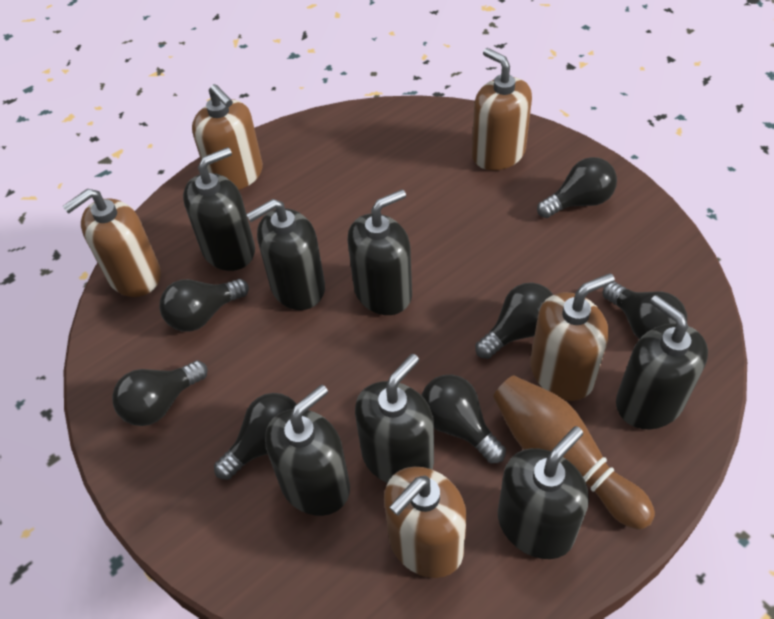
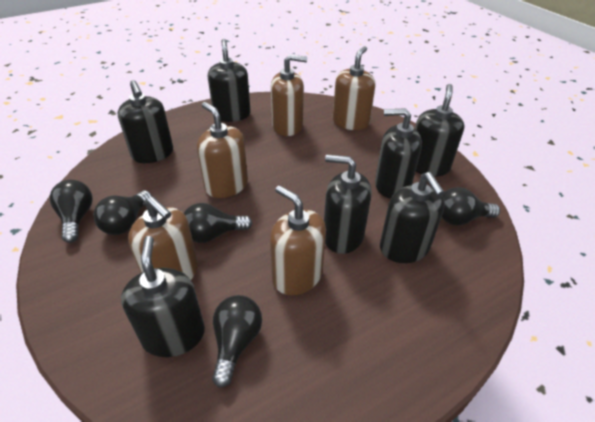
black light bulb: [112,360,208,426] [160,279,249,331] [214,393,297,480] [421,374,506,464] [475,282,553,359] [537,157,617,218] [602,282,687,339] = 7 -> [50,180,93,243] [93,190,152,235] [184,203,252,243] [212,295,262,388] [441,187,500,226] = 5
brown bowling pin: [493,375,655,530] = 1 -> none = 0

